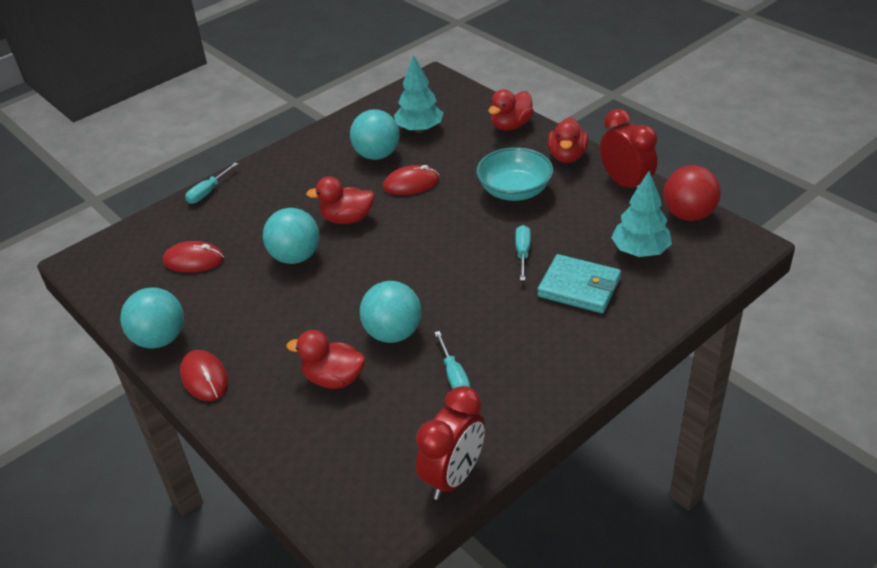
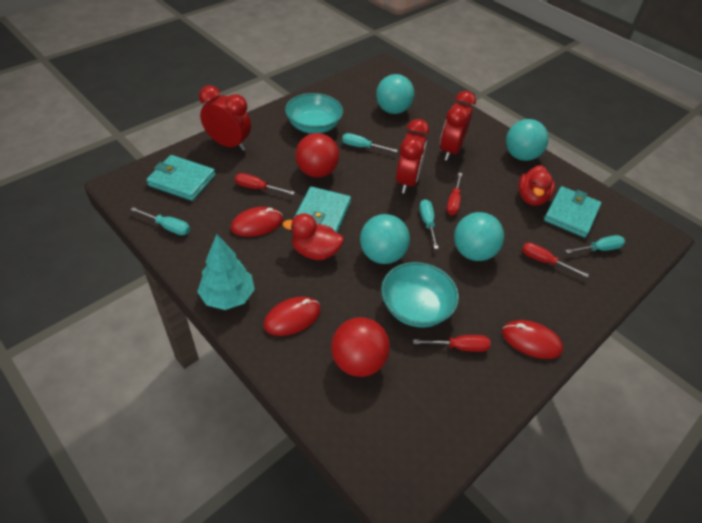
red ball: [664,165,721,221] = 1 -> [296,133,339,177] [331,317,390,377] = 2
red clock: [416,386,485,500] [600,109,657,190] = 2 -> [199,85,251,151] [396,119,429,194] [440,91,476,161] = 3
red duck: [286,330,365,389] [306,176,375,224] [488,89,534,131] [548,118,588,163] = 4 -> [283,213,344,260] [518,165,555,206] = 2
red screwdriver: none = 0 -> [235,173,295,195] [413,335,491,352] [446,173,462,215] [522,242,589,277] = 4
turquoise bowl: [476,147,553,201] = 1 -> [285,93,343,134] [381,262,459,327] = 2
turquoise screwdriver: [185,162,238,204] [434,331,470,389] [515,225,531,281] = 3 -> [131,207,190,235] [342,133,398,152] [419,199,439,249] [565,235,625,254] = 4
turquoise tree: [394,55,443,133] [611,171,672,257] = 2 -> [197,234,255,310] = 1
turquoise wallet: [537,254,621,313] = 1 -> [146,155,215,201] [293,186,351,233] [544,186,601,238] = 3

